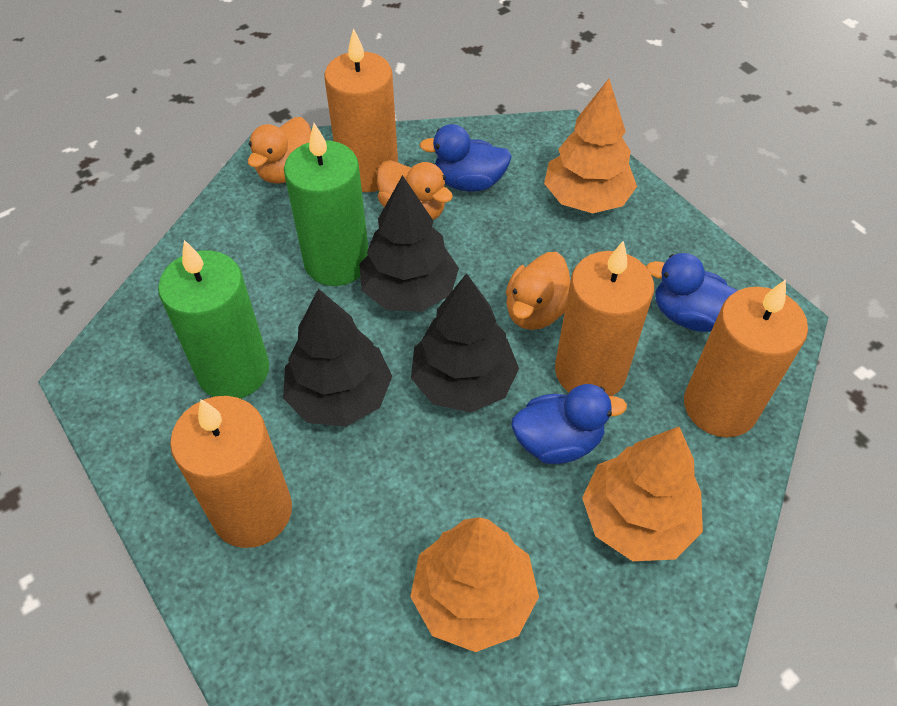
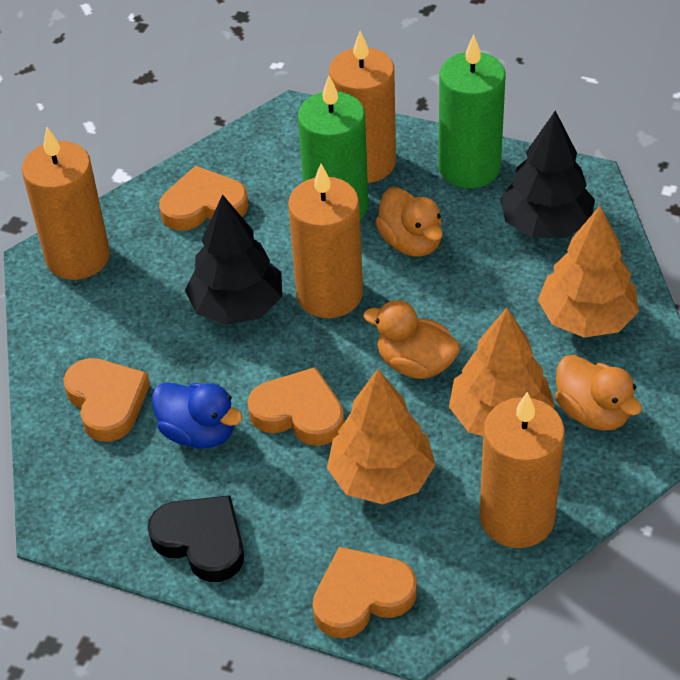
black heart: none = 0 -> [148,495,244,582] = 1
black tree: [283,288,392,427] [359,175,459,312] [411,273,519,413] = 3 -> [185,194,282,325] [500,111,595,238] = 2
blue duck: [420,124,512,192] [511,384,627,464] [646,253,738,332] = 3 -> [152,383,243,449] = 1
orange heart: none = 0 -> [63,358,150,442] [159,166,248,231] [247,367,344,446] [313,547,417,639] = 4

